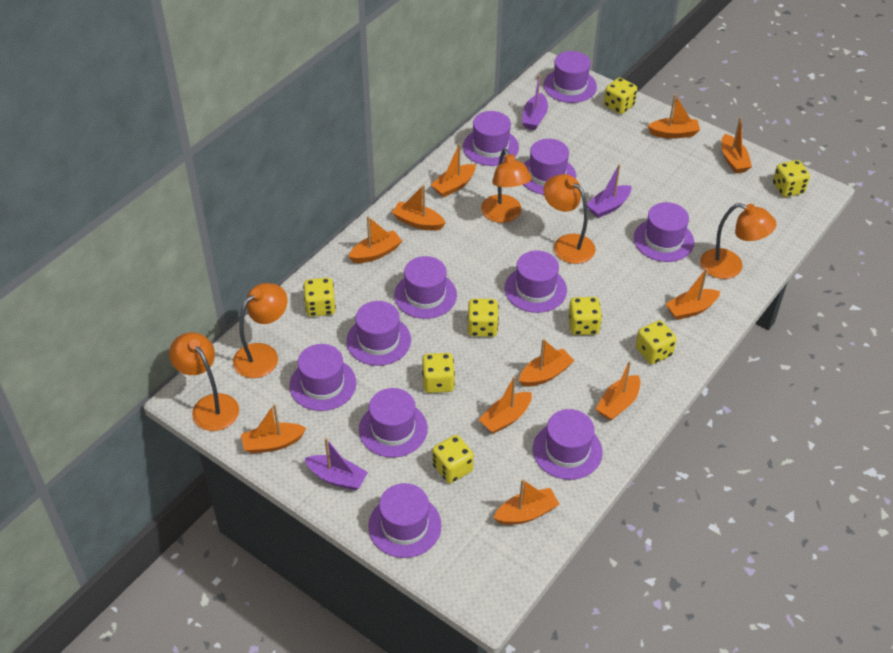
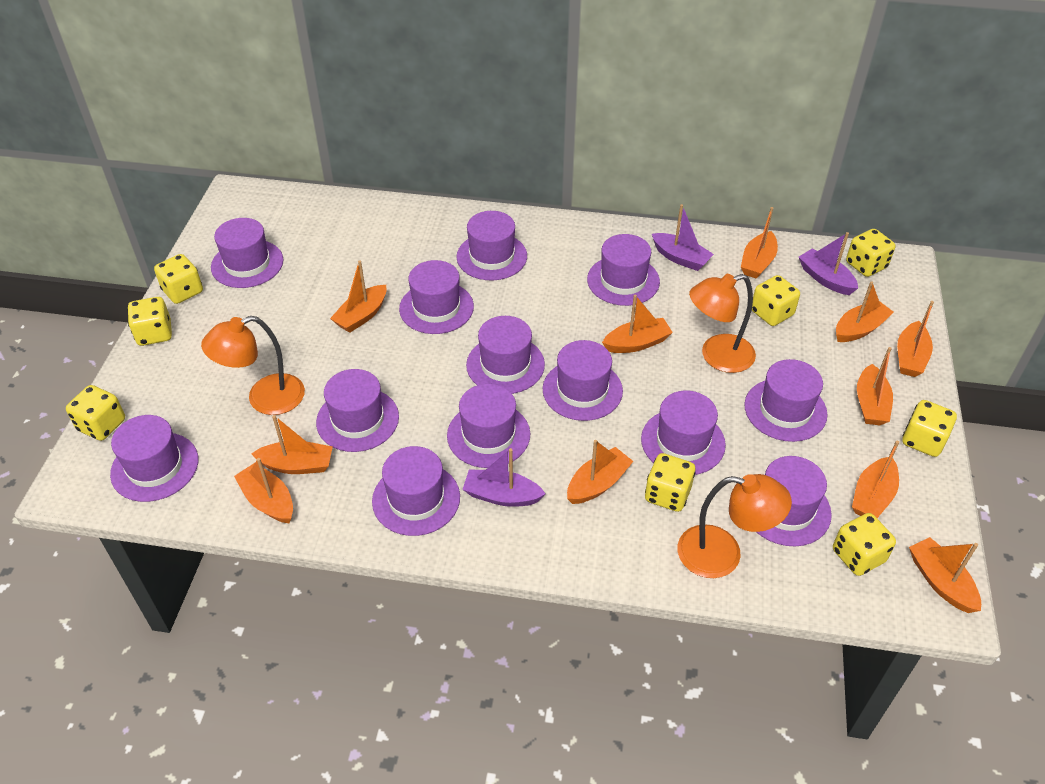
orange lamp: [169,332,239,431] [233,283,288,378] [481,149,532,223] [543,174,595,264] [700,203,777,279] = 5 -> [201,316,305,415] [678,474,792,578] [689,274,756,373] = 3
purple hat: [289,344,356,411] [346,301,411,366] [359,388,428,458] [368,483,442,558] [394,256,457,319] [463,111,519,166] [505,250,567,313] [523,139,576,195] [533,409,603,480] [544,51,597,103] [634,202,694,262] = 11 -> [110,415,198,502] [211,218,283,288] [316,369,399,452] [372,446,460,536] [399,260,474,334] [447,384,530,468] [456,211,527,280] [466,316,545,394] [543,340,623,421] [587,234,660,306] [641,390,726,475] [744,359,828,442] [757,456,832,546] = 13

